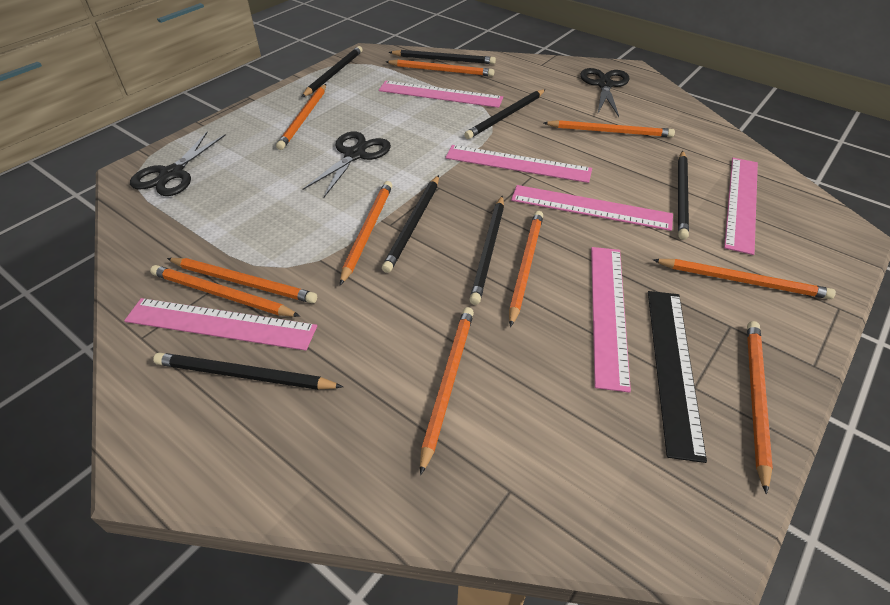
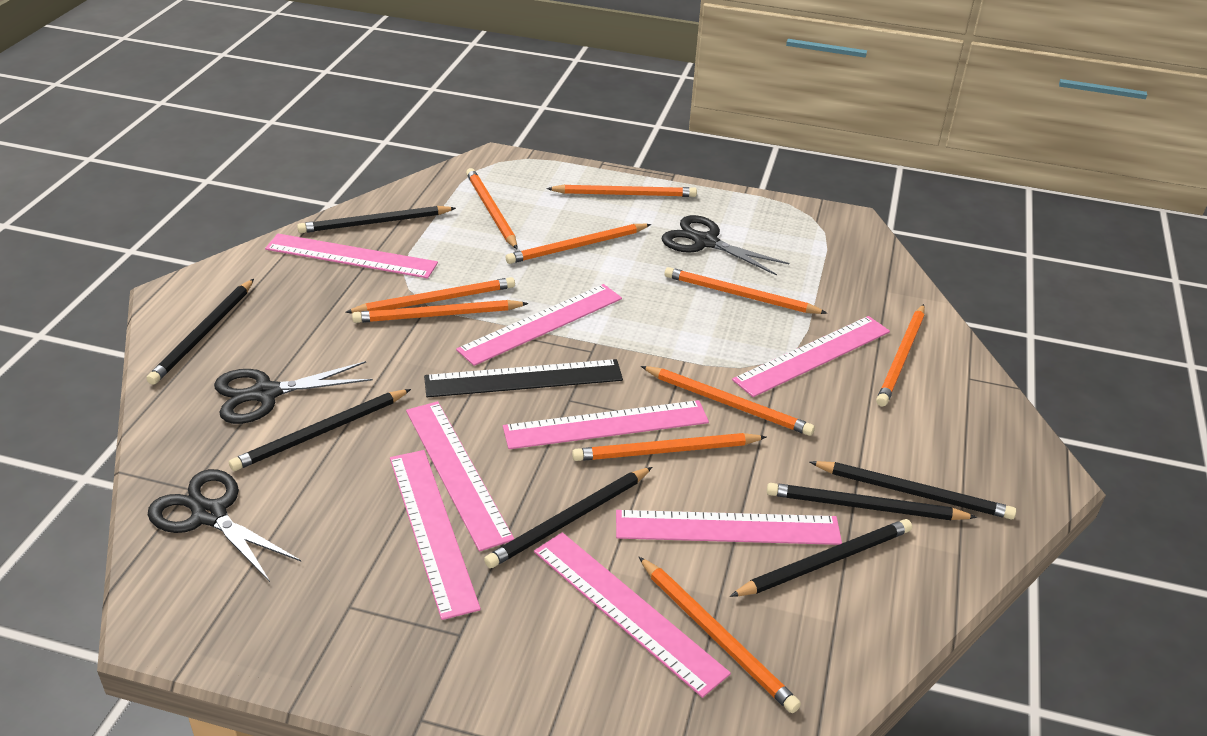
pink ruler: [124,298,317,351] [379,81,503,108] [445,145,592,183] [511,185,673,231] [591,247,631,393] [724,158,758,255] = 6 -> [265,234,438,279] [390,450,481,620] [406,401,514,551] [456,284,622,366] [503,400,709,449] [534,532,731,698] [616,510,842,545] [732,316,890,397] = 8

